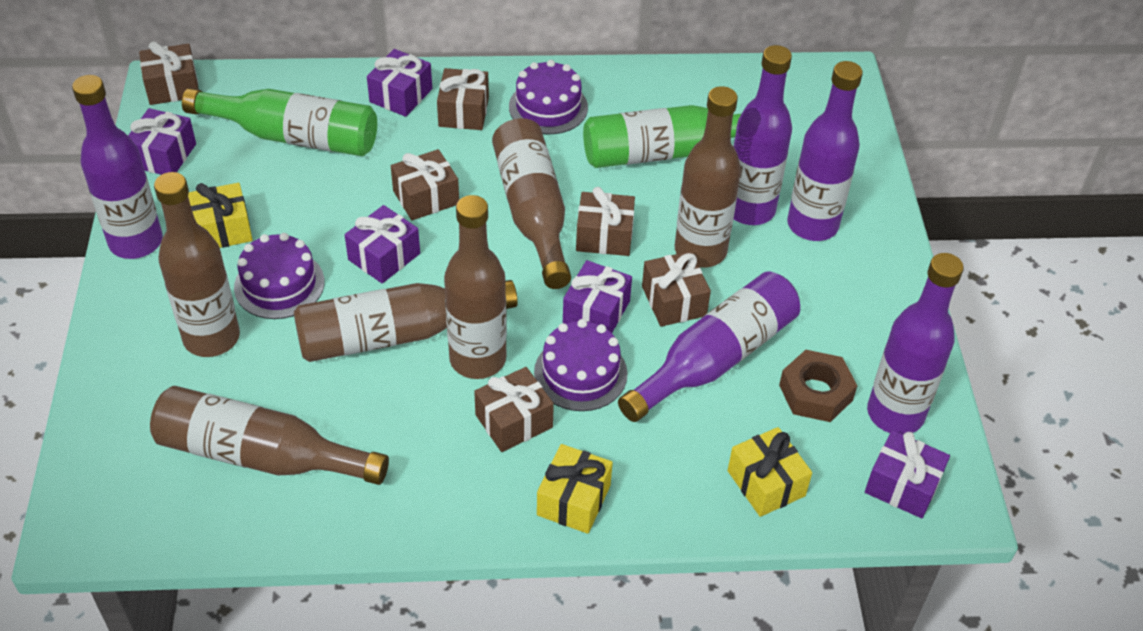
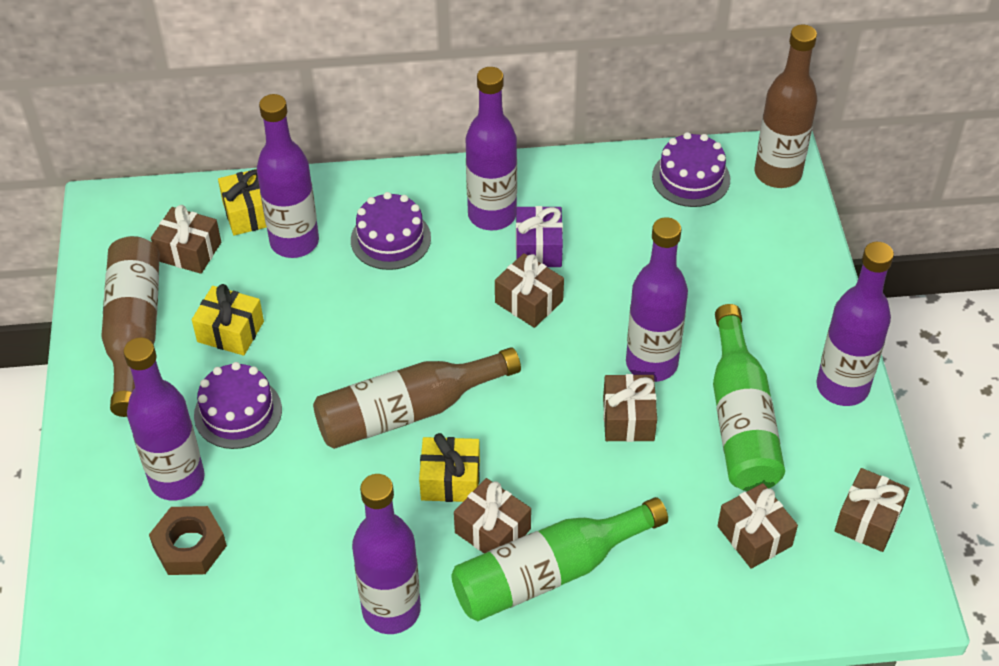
brown bottle: [150,386,389,485] [154,172,240,357] [294,280,518,362] [444,195,507,379] [492,118,571,289] [675,86,741,268] = 6 -> [101,236,160,417] [313,347,521,449] [755,25,817,188] = 3
purple bottle: [72,75,163,259] [618,271,800,422] [733,45,792,225] [787,61,863,241] [867,253,964,434] = 5 -> [123,338,205,501] [257,94,319,258] [352,474,421,634] [465,67,517,230] [626,217,688,382] [816,242,894,406] = 6
purple gift: [128,108,196,175] [345,205,420,283] [367,49,432,117] [563,260,632,333] [865,430,950,518] = 5 -> [516,206,563,267] = 1

